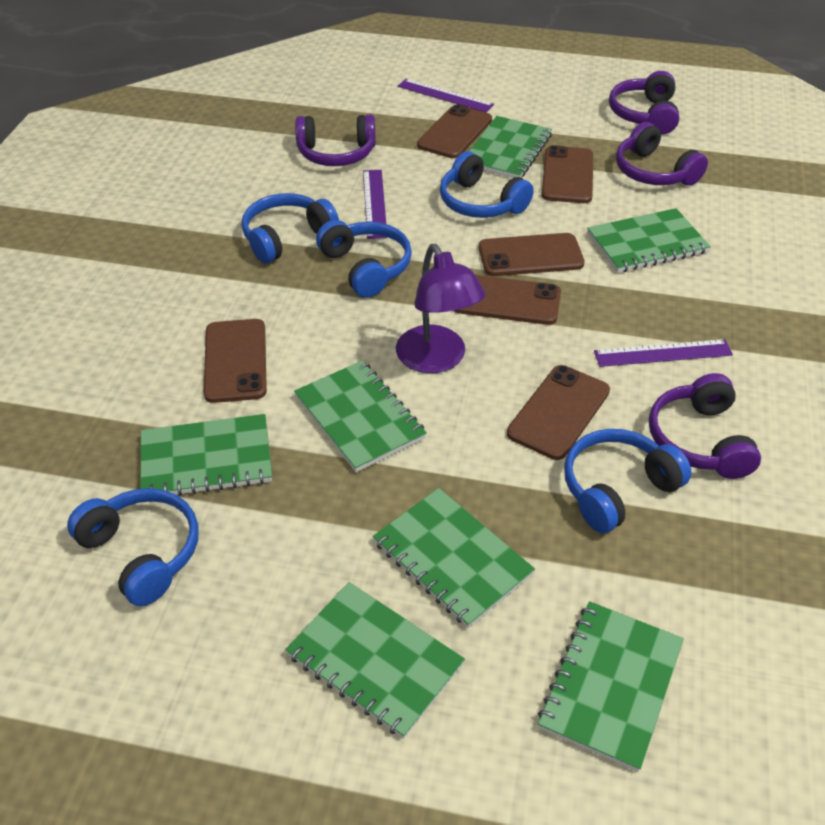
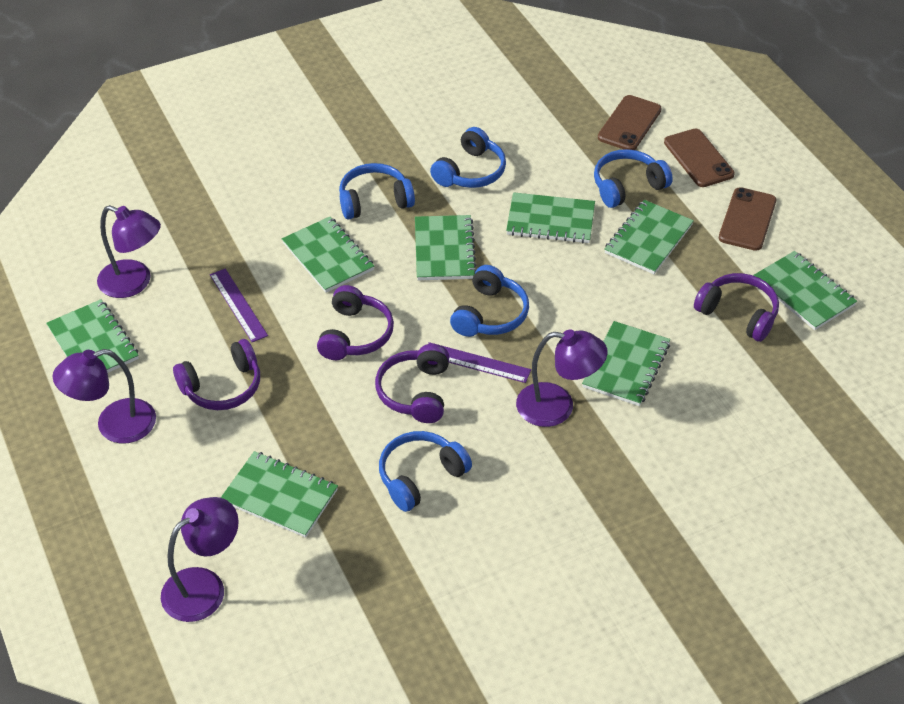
brown phone: [204,319,267,403] [417,104,492,158] [454,275,561,325] [479,233,584,276] [507,365,610,460] [542,145,593,203] = 6 -> [598,95,662,150] [664,129,735,187] [719,187,776,251] = 3
green notebook: [140,414,272,496] [285,582,465,739] [294,360,427,472] [373,488,535,628] [470,116,552,178] [538,601,684,772] [587,208,711,273] = 7 -> [46,299,139,373] [221,451,338,538] [282,217,374,293] [415,215,476,280] [506,192,595,243] [582,321,670,406] [604,200,694,274] [753,251,857,330] = 8
purple lamp: [396,244,486,373] = 1 -> [53,349,156,443] [97,205,161,298] [161,497,239,622] [516,330,607,427] = 4
purple ruler: [363,170,388,239] [398,79,494,112] [594,339,733,367] = 3 -> [210,269,268,342] [428,342,531,383] = 2

